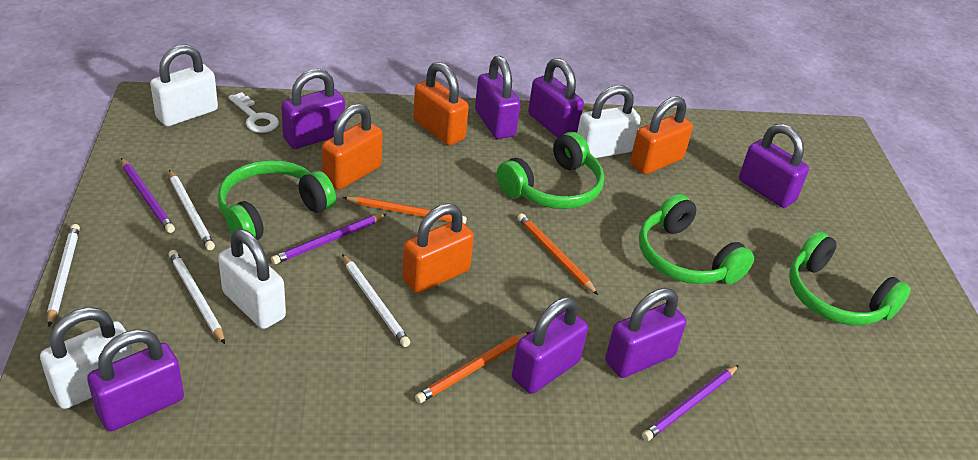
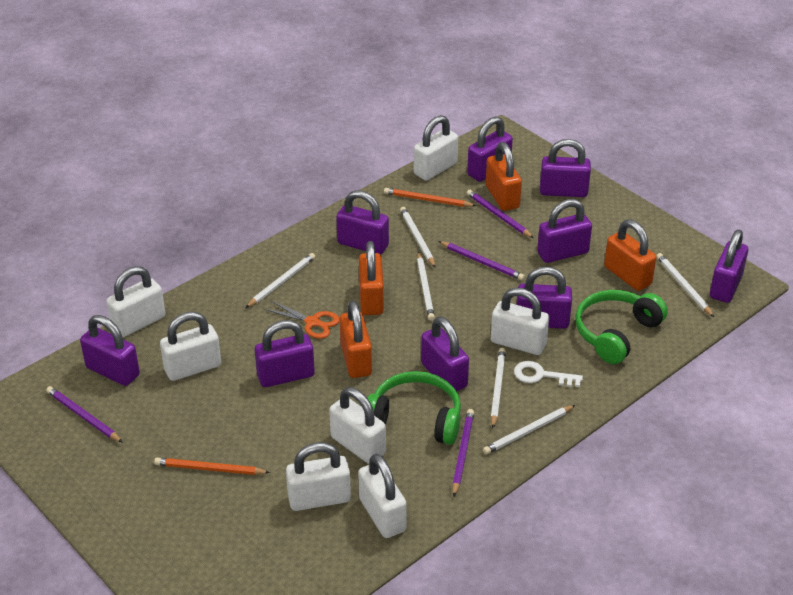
green headphones: [217,160,336,245] [497,132,604,209] [639,194,754,284] [789,231,911,325] = 4 -> [367,371,461,445] [575,290,668,364] = 2
orange pencil: [342,196,467,224] [415,332,530,403] [517,213,598,295] = 3 -> [154,457,270,475] [384,188,476,207] = 2
orange scissors: none = 0 -> [264,300,340,339] = 1
purple padlock: [87,329,184,431] [281,69,345,149] [475,56,520,139] [512,297,588,394] [528,58,584,138] [605,288,686,378] [739,124,809,208] = 7 -> [80,315,140,386] [255,320,315,387] [336,190,389,255] [421,317,469,392] [467,117,513,182] [516,267,572,329] [537,199,592,263] [540,139,591,197] [710,230,748,303] = 9
purple pencil: [121,158,175,233] [271,214,386,264] [642,365,739,441] = 3 -> [46,386,123,443] [438,241,525,280] [452,409,474,496] [467,190,534,238] = 4
white padlock: [40,307,134,409] [150,44,218,126] [218,229,286,329] [577,85,641,158] = 4 -> [106,266,165,337] [160,312,221,381] [286,442,351,511] [329,387,386,464] [358,454,407,538] [414,115,458,181] [491,288,549,355] = 7
white pencil: [47,224,80,327] [169,170,215,250] [169,250,225,344] [342,254,410,347] = 4 -> [246,253,315,308] [400,207,435,267] [417,252,435,321] [483,405,575,455] [490,348,506,428] [656,253,714,317] = 6

